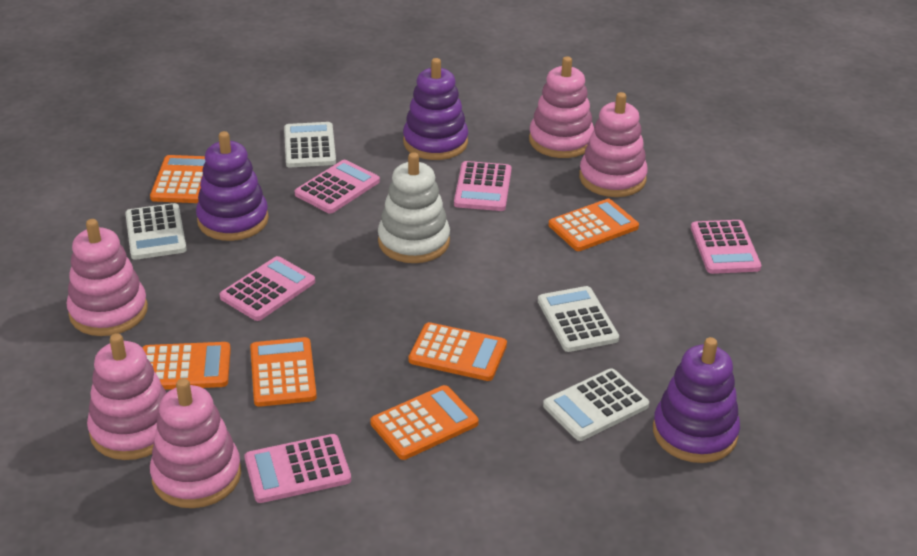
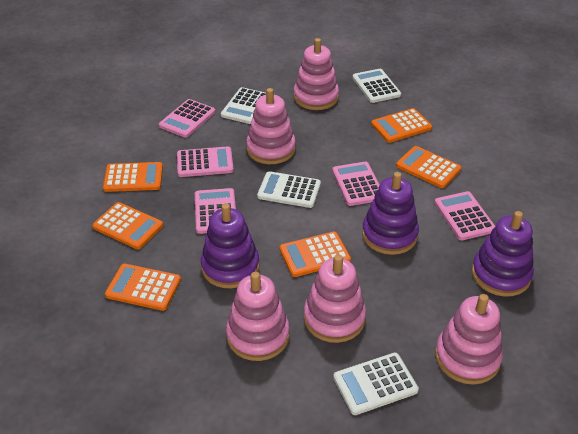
white stacking toy: [378,152,450,263] = 1 -> none = 0

